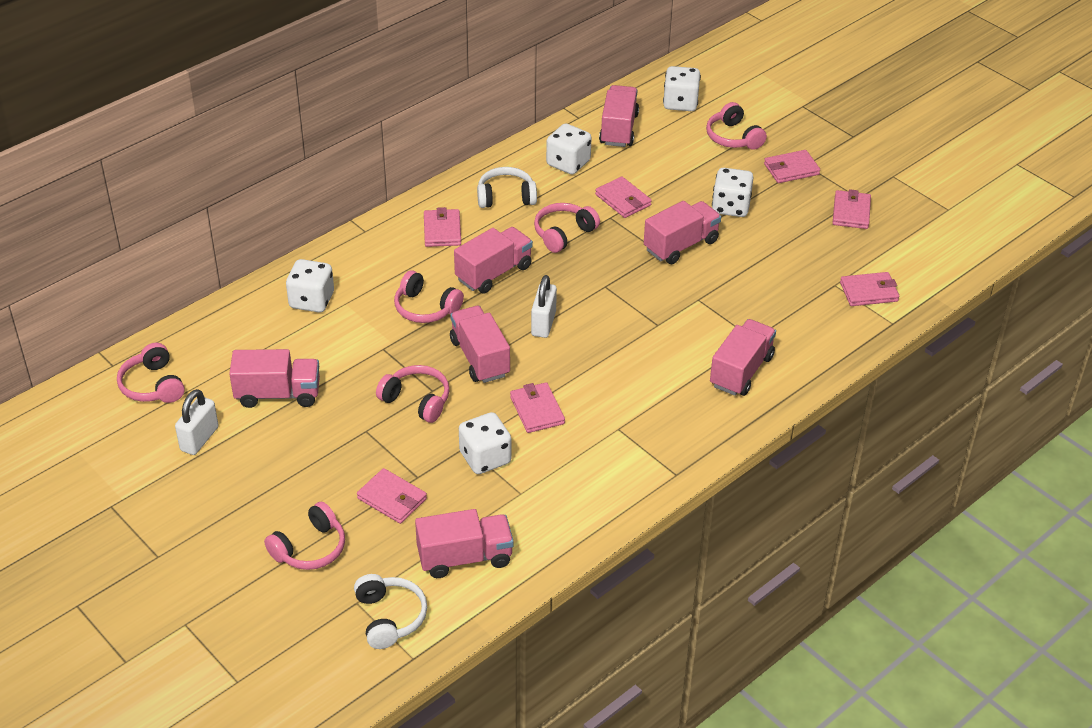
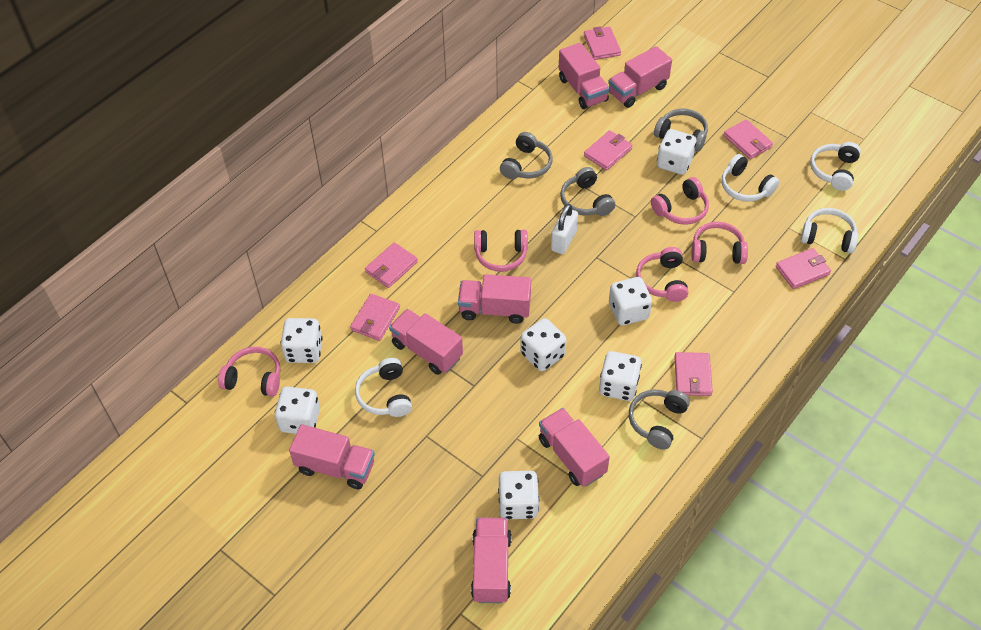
grey headphones: none = 0 -> [500,132,553,179] [560,167,615,216] [629,390,690,450] [654,108,708,152] = 4
pink headphones: [117,343,185,403] [264,502,345,570] [376,365,449,423] [394,270,464,323] [534,203,600,253] [706,102,767,150] = 6 -> [218,347,280,397] [474,230,528,272] [636,247,688,302] [651,177,709,225] [691,222,748,264] = 5
white dice: [286,259,334,313] [459,412,511,474] [546,123,592,175] [663,66,701,111] [712,168,754,217] = 5 -> [275,387,320,434] [281,318,323,363] [498,471,539,519] [520,318,566,371] [599,351,642,401] [609,277,652,325] [657,129,696,175] = 7
white headphones: [354,574,427,649] [477,167,537,208] = 2 -> [355,358,412,417] [722,154,779,202] [800,208,859,253] [810,142,861,191] = 4
white padlock: [175,389,218,455] [531,275,557,338] = 2 -> [551,204,578,254] = 1

